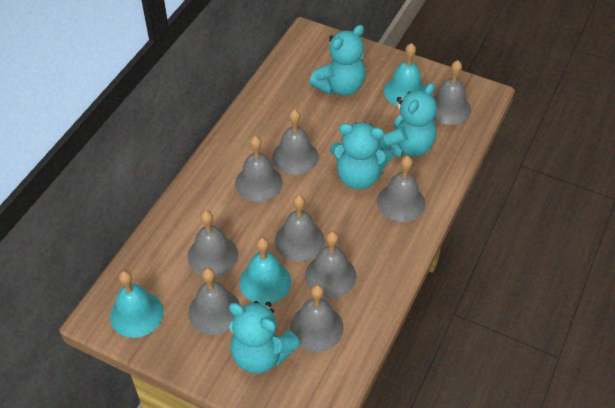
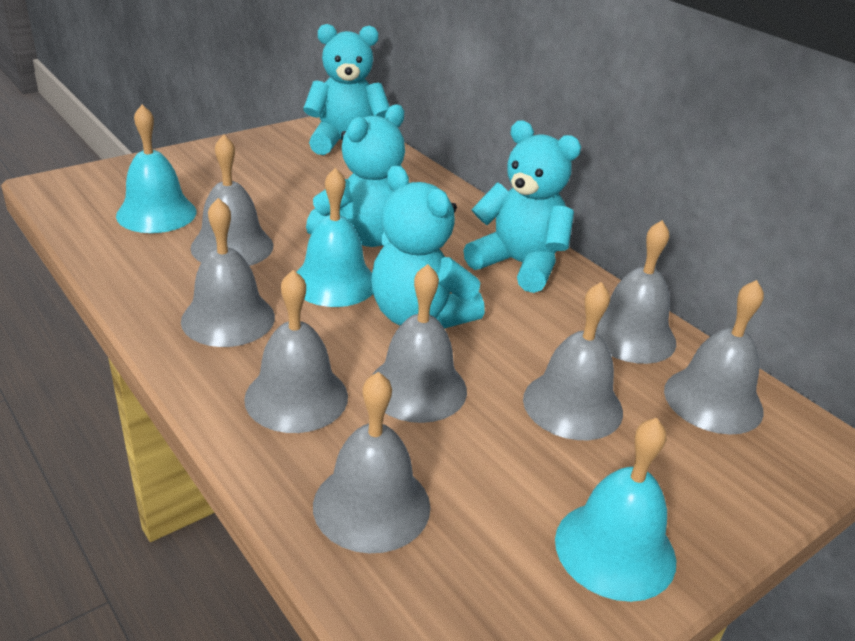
grey bell: [187,210,238,277] [188,268,240,335] [235,136,282,202] [272,109,319,175] [275,195,324,261] [290,284,344,352] [305,231,356,298] [377,156,425,222] [433,60,471,125] = 9 -> [181,198,275,347] [190,135,273,266] [244,270,348,433] [313,372,430,553] [371,264,467,423] [523,282,623,440] [596,220,676,364] [664,280,764,435] = 8

